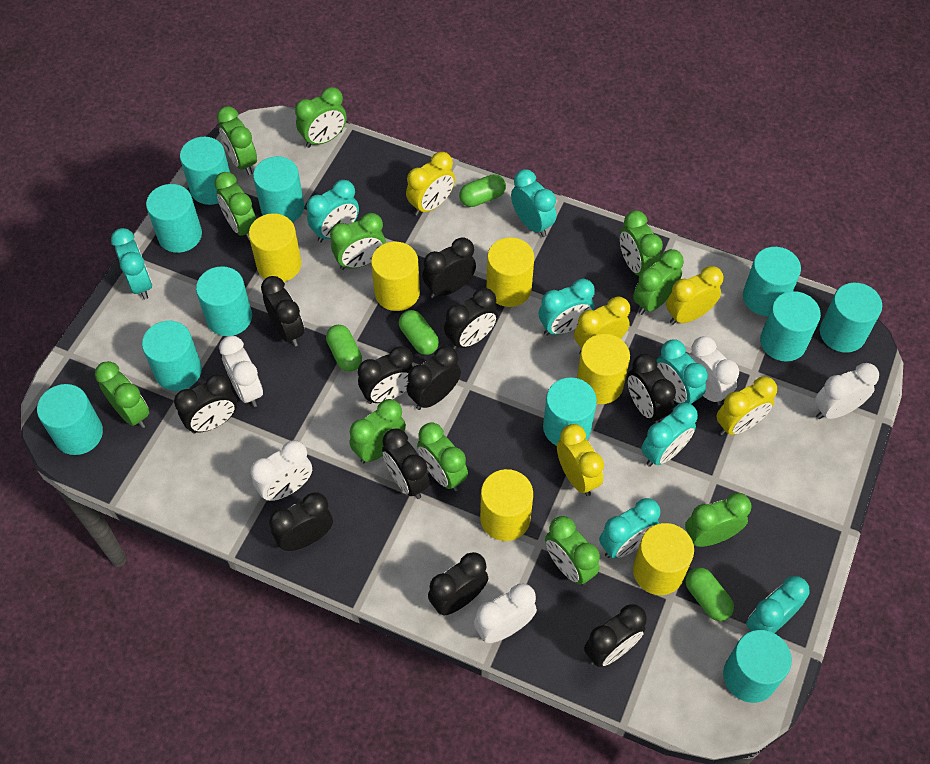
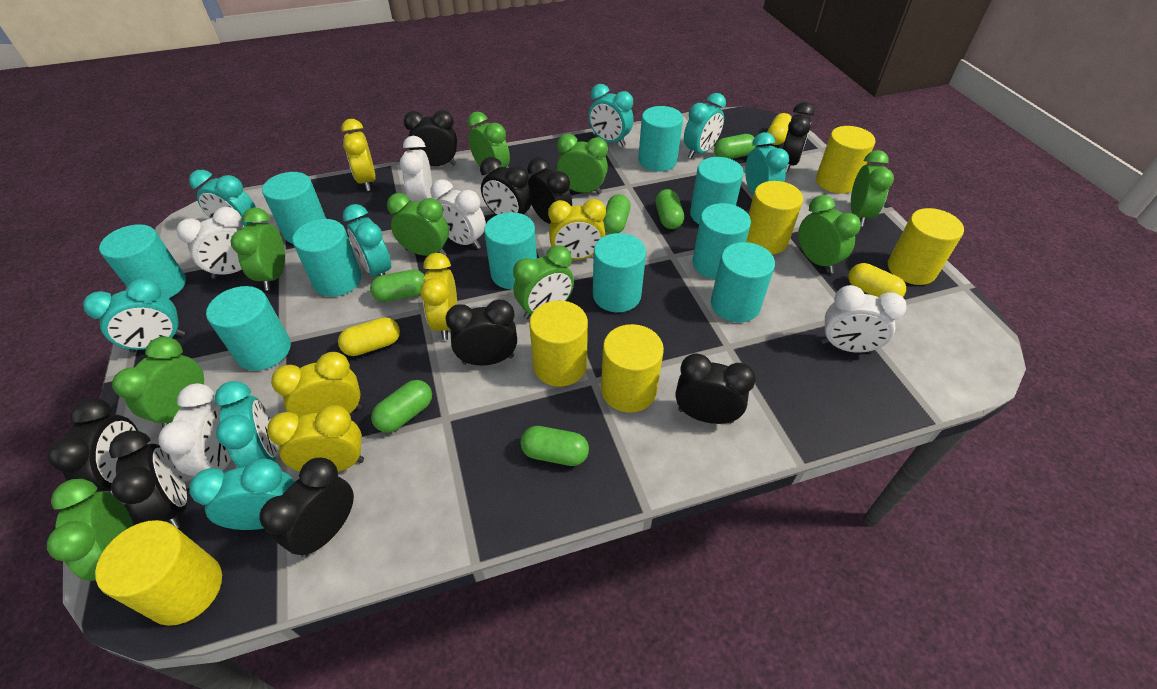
black clock: [174,374,237,434] [261,276,304,346] [269,492,333,551] [358,346,413,404] [382,428,430,499] [407,346,461,410] [422,237,476,298] [428,552,488,615] [444,288,498,350] [584,604,647,667] [627,353,676,423] = 11 -> [47,398,138,494] [109,430,187,528] [259,458,354,557] [404,110,457,166] [445,299,517,366] [480,157,532,215] [527,157,572,224] [675,354,756,424] [783,102,814,172] = 9
green capsule: [326,325,362,372] [399,310,439,355] [459,174,506,207] [686,567,734,621] = 4 -> [370,270,425,302] [371,380,432,433] [521,426,589,466] [603,194,631,234] [656,189,684,229] [714,134,756,159] = 6
green clock: [95,361,149,428] [214,172,256,241] [217,106,257,175] [295,87,347,148] [330,213,386,270] [350,399,406,463] [417,422,468,491] [545,516,600,585] [620,210,663,276] [633,249,684,315] [685,493,751,547] = 11 -> [47,479,134,581] [112,337,204,428] [230,207,285,290] [387,193,449,256] [467,111,510,174] [513,246,574,319] [557,134,608,194] [798,195,861,273] [851,150,894,227] = 9
turquoise cylinder: [37,384,103,455] [142,321,202,391] [146,184,202,253] [180,137,230,205] [196,266,252,336] [253,156,304,222] [543,377,597,446] [723,630,792,703] [743,247,801,316] [760,291,821,362] [820,283,882,353] = 11 -> [99,224,186,299] [206,286,291,371] [262,172,326,244] [292,219,362,297] [484,212,537,290] [593,233,646,312] [638,106,683,172] [690,157,744,224] [692,203,751,279] [711,242,775,322] = 10
yellow capsule: none = 0 -> [338,317,400,356] [767,113,792,145] [848,263,906,298] = 3

